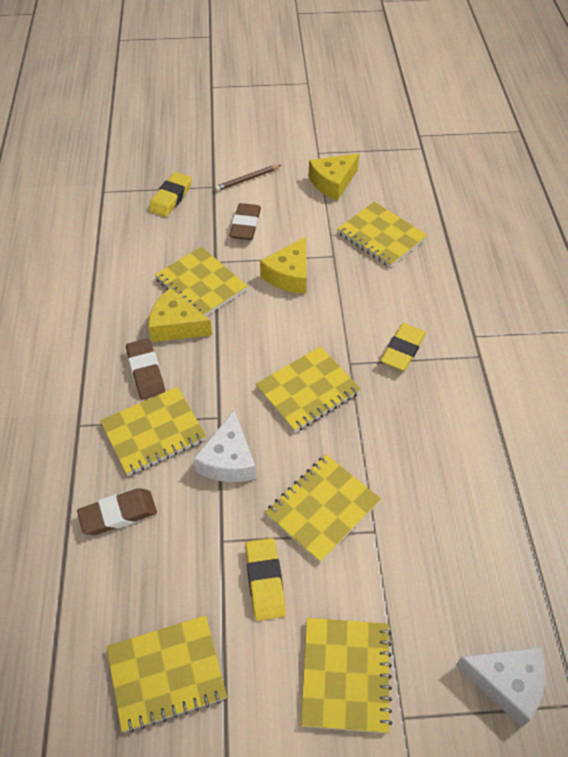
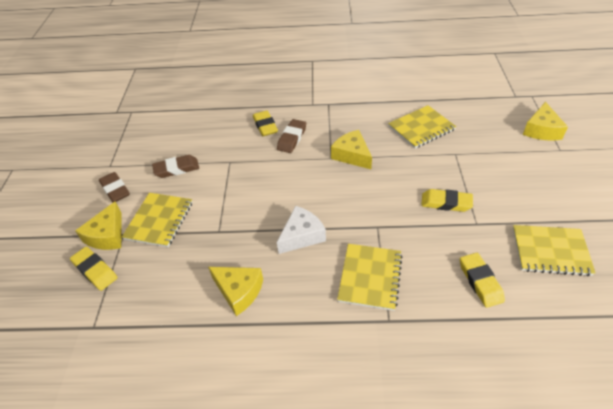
brown pencil: [215,165,281,191] = 1 -> none = 0
white cheese: [193,410,256,482] [455,646,545,727] = 2 -> [277,206,326,254] = 1
yellow cheese: [148,288,212,342] [260,237,306,294] [309,154,359,200] = 3 -> [75,201,121,250] [208,267,263,316] [331,130,372,169] [523,102,568,140] = 4
yellow eraser: [149,172,192,217] [245,538,286,621] [381,323,426,371] = 3 -> [70,247,117,291] [253,110,278,136] [421,189,473,212] [460,253,505,308] = 4
yellow notebook: [100,387,207,476] [106,615,227,733] [155,246,248,316] [255,346,361,432] [265,455,381,563] [301,618,392,733] [337,202,428,267] = 7 -> [122,193,192,247] [337,244,402,311] [388,105,456,148] [513,225,595,276] = 4

